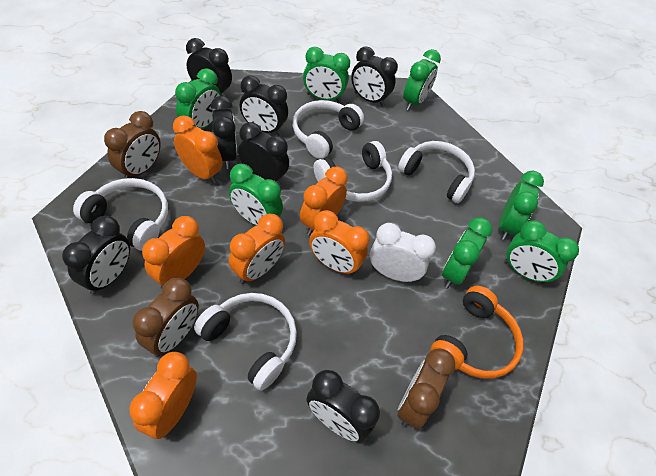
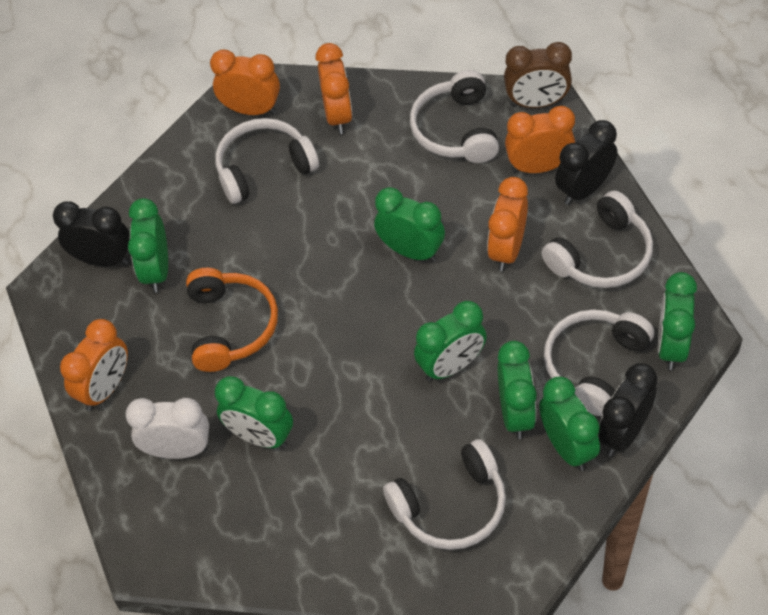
black clock: [62,216,130,295] [186,38,232,97] [211,96,237,169] [238,122,289,186] [240,76,288,136] [307,370,380,443] [351,46,398,107] = 7 -> [53,201,130,267] [555,120,617,205] [598,363,658,456] = 3
brown clock: [104,111,161,179] [133,278,199,357] [397,348,455,429] = 3 -> [504,42,572,108] = 1
orange clock: [129,352,197,439] [142,216,205,289] [173,115,223,184] [229,214,285,284] [300,167,348,236] [309,210,370,276] = 6 -> [60,319,128,411] [210,49,280,115] [316,43,353,134] [487,177,528,271] [505,106,575,173] = 5

